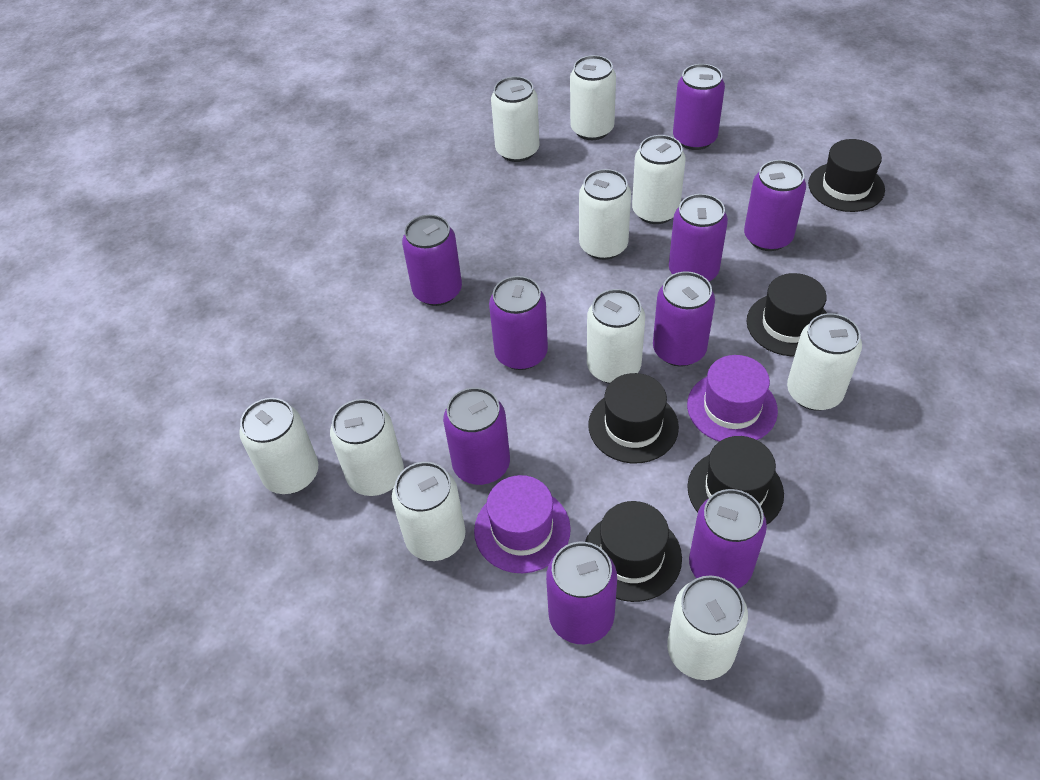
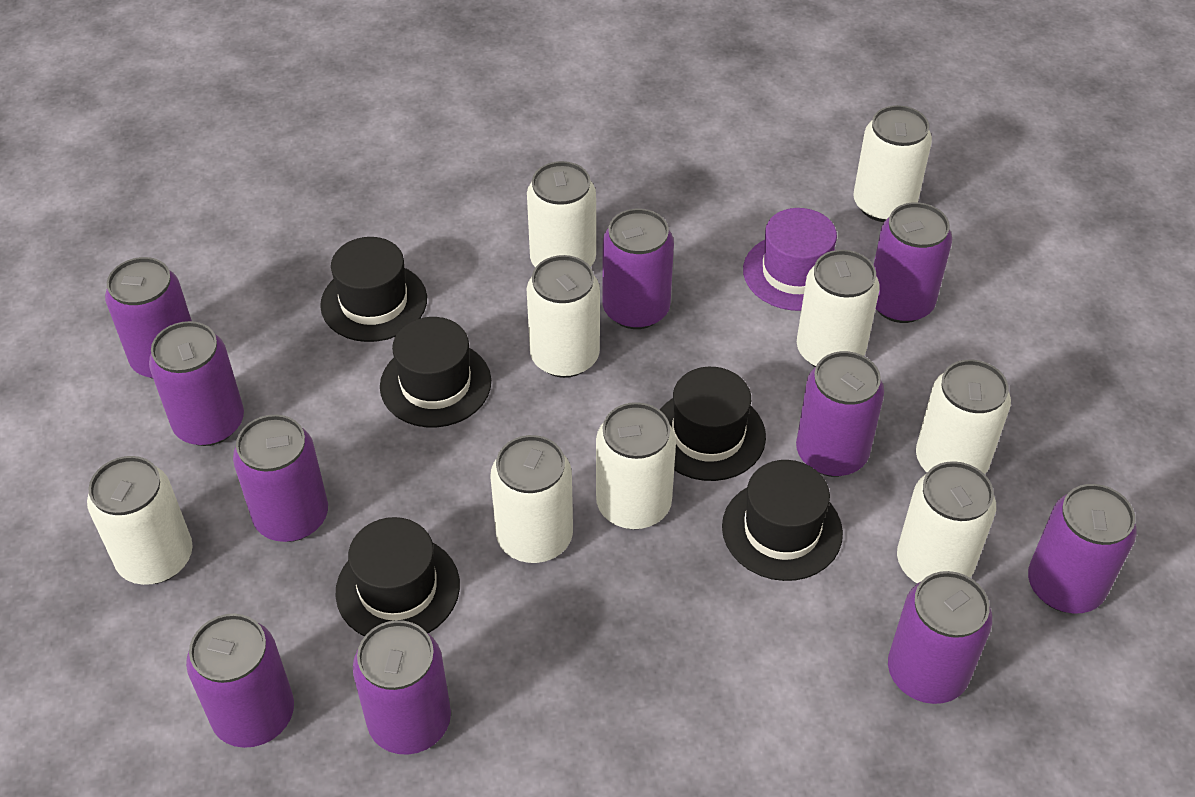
purple can: [402,215,462,306] [443,387,510,485] [489,276,548,370] [546,542,617,644] [653,271,715,367] [669,194,728,281] [673,64,725,150] [689,489,767,589] [744,160,806,251] = 9 -> [105,257,192,379] [149,321,244,446] [186,614,294,748] [233,414,328,542] [353,620,451,755] [602,209,674,329] [796,351,884,477] [874,202,952,323] [888,571,992,704] [1028,484,1137,614] = 10
purple hat: [474,475,571,573] [687,355,778,442] = 2 -> [743,208,837,311] = 1
white can: [239,398,319,494] [330,399,404,496] [392,462,466,561] [491,76,539,162] [570,55,616,140] [579,169,631,260] [587,289,645,384] [632,135,686,224] [667,576,748,680] [787,313,862,411] = 10 -> [87,456,193,585] [490,435,573,563] [526,255,600,378] [527,161,596,267] [596,402,676,529] [797,250,880,367] [853,105,932,222] [897,461,996,583] [916,360,1011,474] = 9

